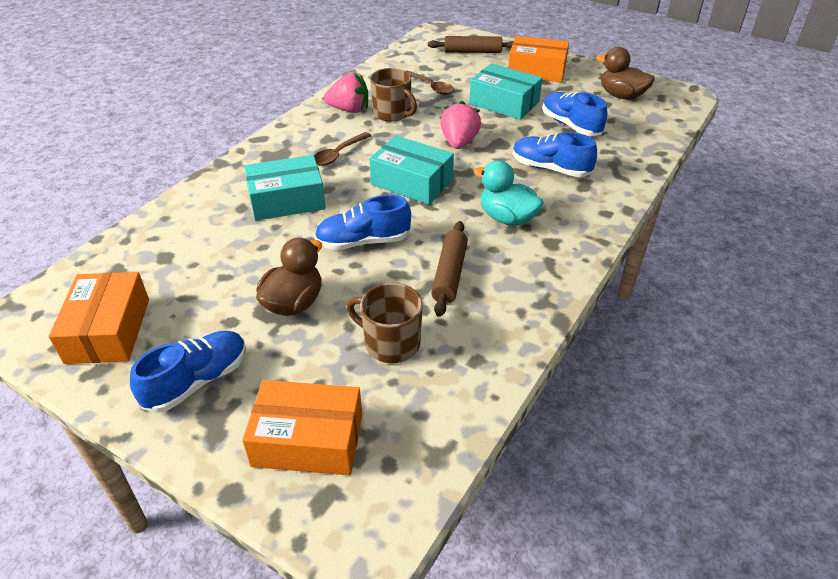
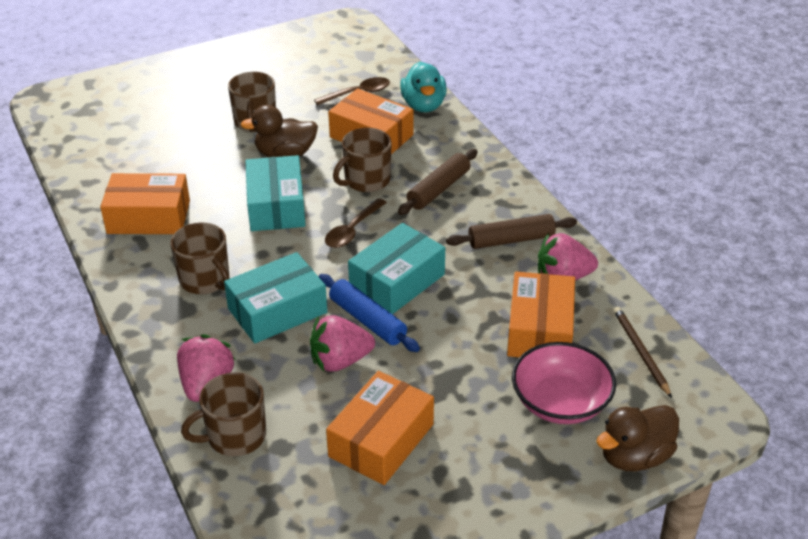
blue rolling pin: none = 0 -> [319,274,420,352] = 1
blue shoe: [130,331,247,413] [314,194,411,250] [513,132,597,177] [542,92,607,136] = 4 -> none = 0
brown mug: [347,283,423,363] [370,68,417,122] = 2 -> [170,223,230,294] [181,372,266,456] [228,72,276,132] [333,128,392,192] = 4
brown pencil: none = 0 -> [613,307,672,398] = 1
orange box: [49,272,149,364] [242,380,362,475] [508,36,569,82] = 3 -> [100,173,190,234] [326,371,434,485] [328,88,413,154] [507,272,575,357] = 4
pink bowl: none = 0 -> [512,342,616,424] = 1
pink strawberry: [324,73,368,113] [440,101,481,149] = 2 -> [177,334,236,402] [310,315,375,371] [538,233,598,280] = 3

